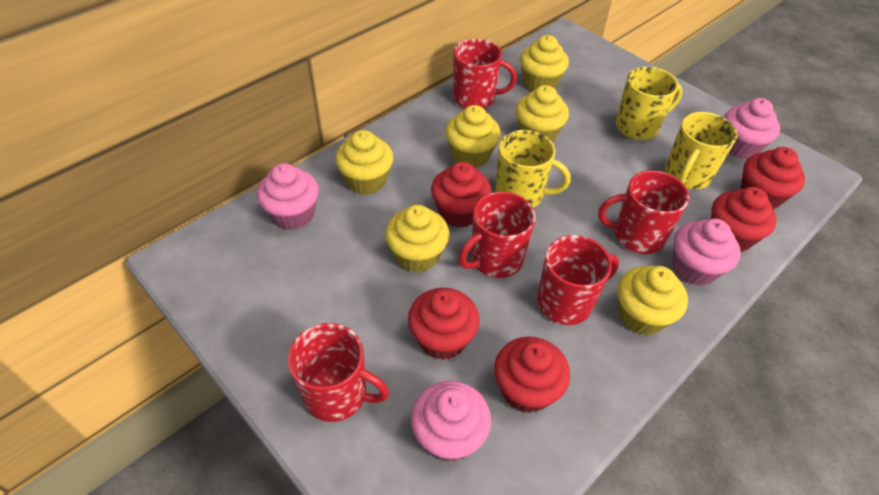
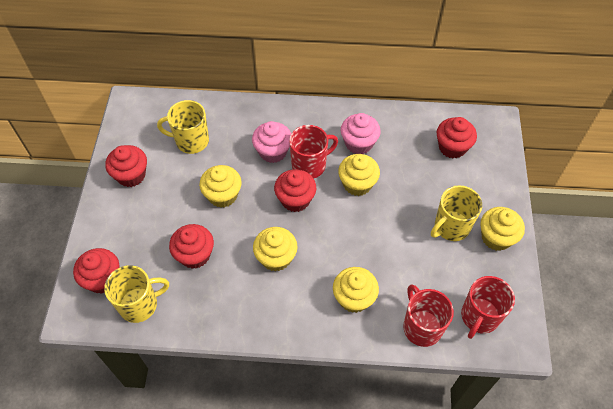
pink cupcake: [257,163,319,230] [411,381,491,462] [672,218,741,286] [724,98,780,159] = 4 -> [252,121,291,163] [341,113,381,154] = 2
red mug: [288,323,389,422] [453,39,517,109] [459,192,536,278] [537,235,619,325] [598,171,689,254] = 5 -> [289,125,338,179] [403,284,454,347] [461,276,515,339] = 3
yellow cupcake: [335,130,393,195] [385,205,449,273] [445,105,501,168] [516,85,569,142] [520,35,569,91] [618,266,688,335] = 6 -> [199,165,242,208] [253,227,297,271] [333,267,379,313] [338,154,380,196] [480,207,525,251] = 5

